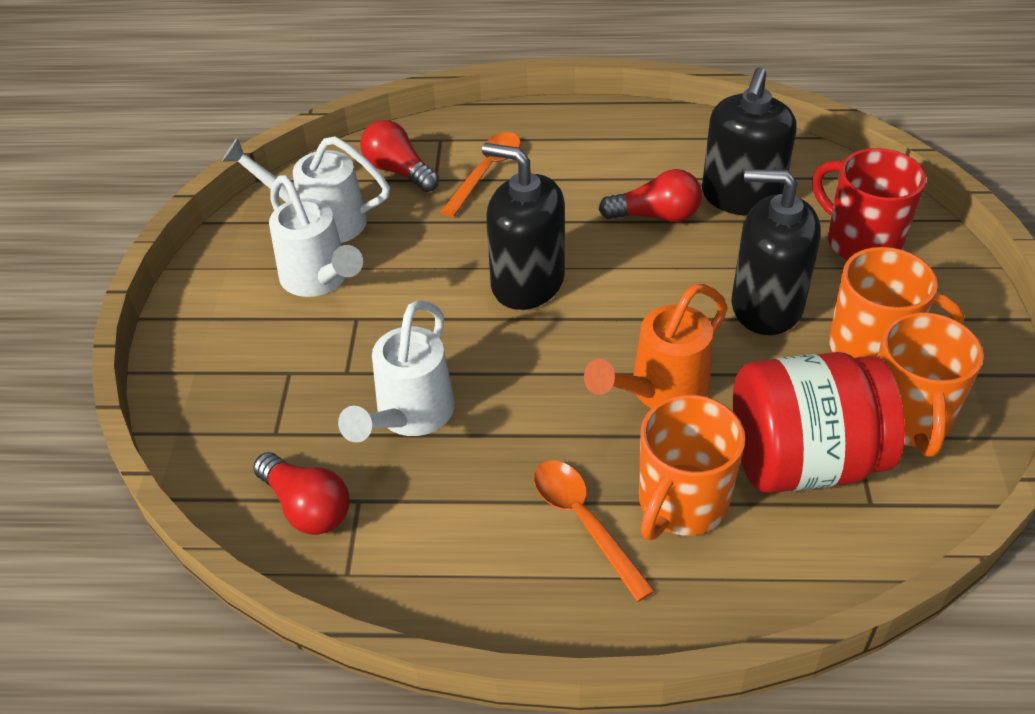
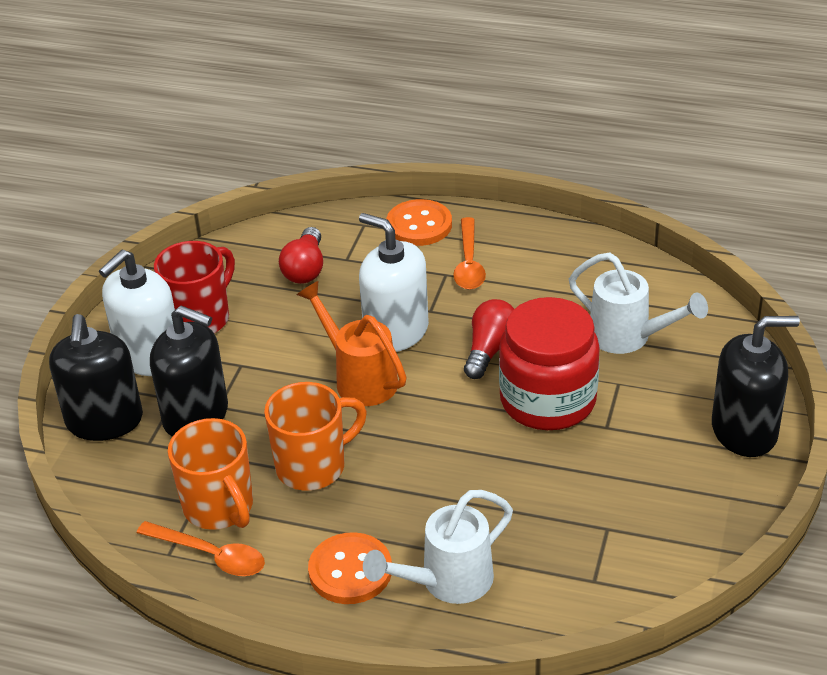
orange button: none = 0 -> [308,532,392,604] [386,199,452,246] = 2
orange mug: [639,395,745,540] [829,247,964,358] [877,312,984,457] = 3 -> [168,418,253,530] [264,382,367,491] = 2
red light bulb: [253,452,350,535] [360,120,439,192] [598,169,702,222] = 3 -> [279,227,323,284] [464,299,514,379] = 2
white soap dispenser: none = 0 -> [99,250,175,376] [359,213,429,352] = 2
white watering can: [222,136,390,243] [269,175,363,297] [338,300,455,443] = 3 -> [363,490,513,604] [569,253,708,354] = 2

